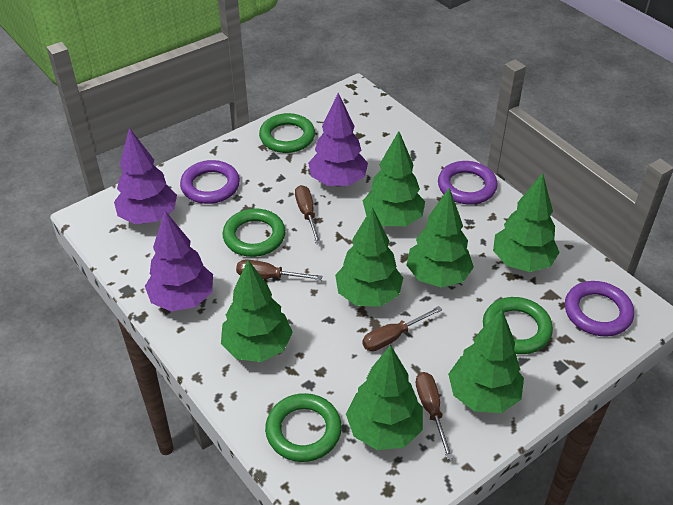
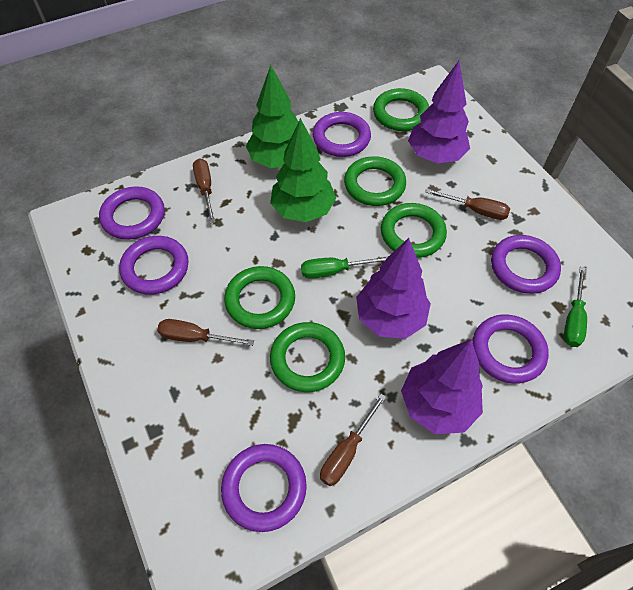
green ring: [222,209,286,257] [259,113,315,153] [265,393,342,462] [483,297,553,354] = 4 -> [224,266,295,329] [270,322,345,392] [344,156,406,206] [373,88,429,131] [381,203,447,258] = 5
green screwdriver: none = 0 -> [301,256,389,279] [564,267,587,347] = 2
green tree: [221,260,293,362] [335,207,403,307] [346,345,423,450] [363,131,425,226] [407,188,474,288] [448,310,524,413] [493,173,560,272] = 7 -> [246,65,298,168] [270,118,336,222] = 2
purple ring: [180,160,240,204] [438,161,498,204] [565,281,634,337] = 3 -> [99,186,165,240] [119,236,189,295] [221,444,307,532] [313,112,371,157] [472,315,549,384] [491,235,561,294] = 6

